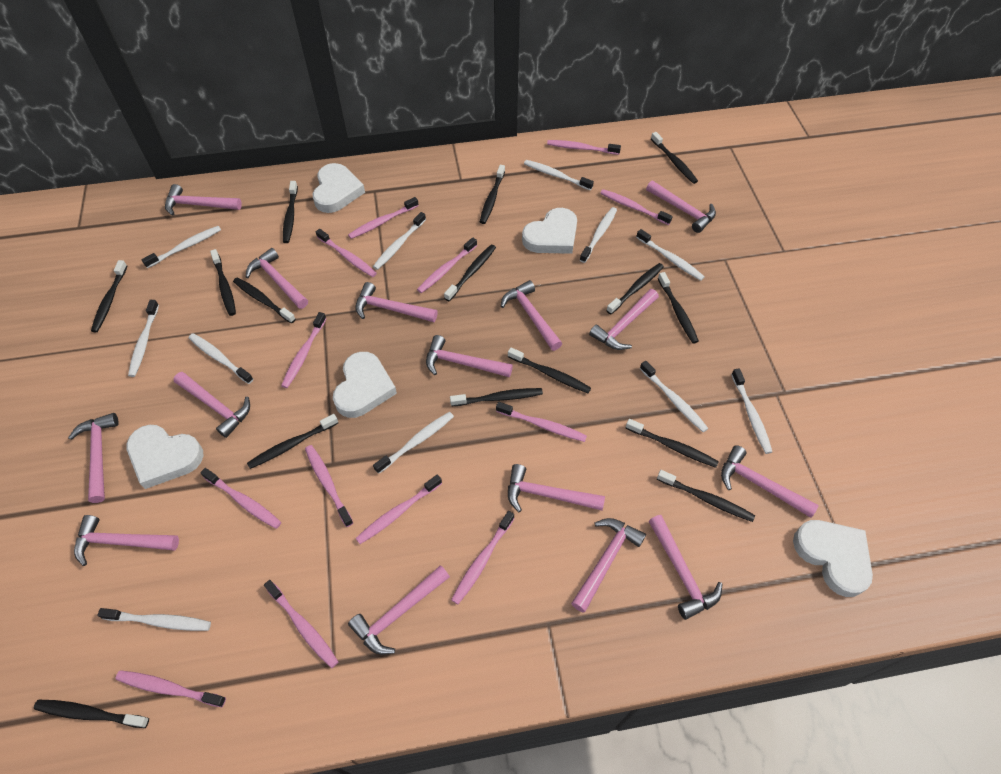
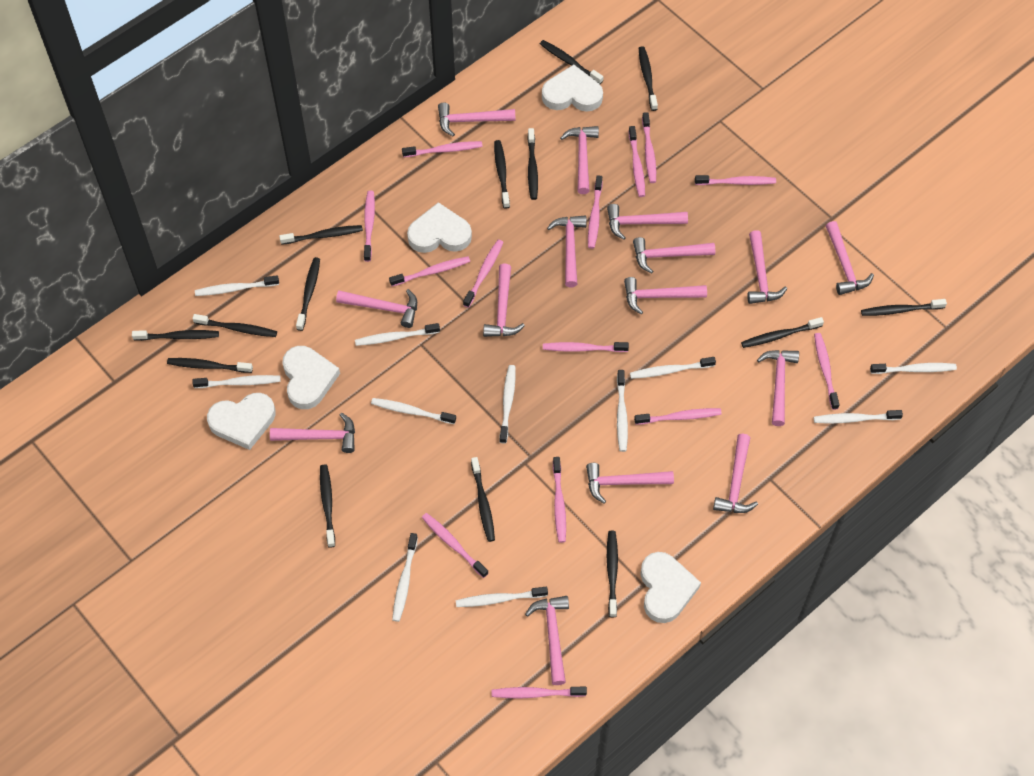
black toothbrush: [34,700,149,728] [91,260,127,332] [210,249,236,316] [233,277,296,323] [247,414,338,469] [283,181,298,243] [444,245,496,301] [450,388,543,406] [480,165,505,224] [508,347,591,393] [606,263,664,314] [626,419,719,468] [651,132,698,184] [657,470,755,522] [658,272,699,344] = 15 -> [132,330,219,341] [167,358,253,373] [192,314,277,337] [279,225,363,245] [296,257,320,331] [320,464,335,548] [471,457,495,542] [494,140,510,209] [527,128,538,200] [540,40,603,84] [607,531,618,617] [639,46,658,111] [741,317,824,348] [861,299,947,316] = 14
pink toothbrush: [115,670,226,707] [200,468,281,529] [264,580,338,668] [281,312,326,388] [305,445,353,527] [316,229,377,277] [348,197,419,239] [355,475,442,544] [417,237,477,293] [451,511,514,604] [496,402,587,442] [547,140,621,155] [600,189,673,225] = 13 -> [364,191,375,262] [389,256,470,286] [402,141,483,157] [422,513,488,578] [463,240,503,308] [492,687,587,698] [543,342,629,352] [553,457,566,543] [588,175,602,249] [629,126,645,197] [634,408,722,425] [642,112,656,183] [695,175,776,185] [814,333,840,410] = 14

